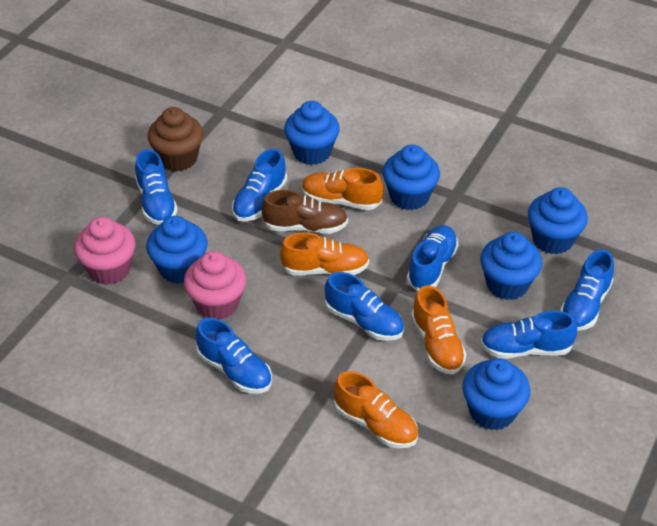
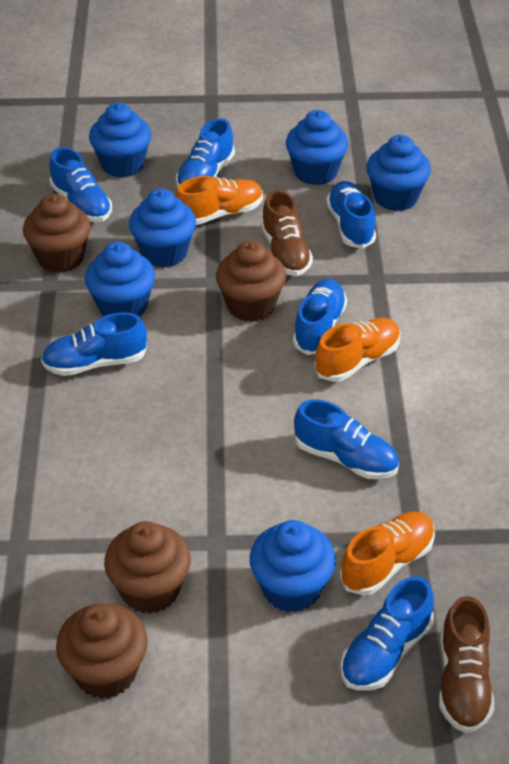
brown cupcake: [147,107,203,171] = 1 -> [23,194,91,273] [56,603,148,699] [104,521,191,614] [216,241,286,322] = 4
brown shoe: [261,190,348,234] = 1 -> [261,190,313,276] [439,596,494,733] = 2
orange shoe: [280,232,369,275] [302,168,383,210] [334,371,418,448] [411,285,466,375] = 4 -> [175,176,263,225] [314,318,400,382] [340,512,435,595] = 3
pink cupcake: [74,217,136,285] [184,251,246,320] = 2 -> none = 0

